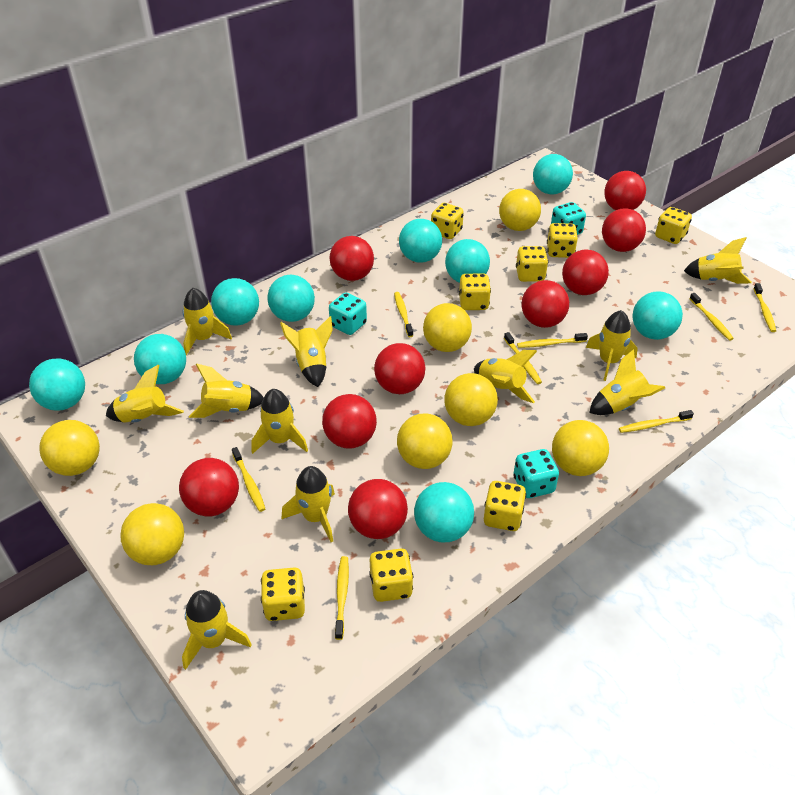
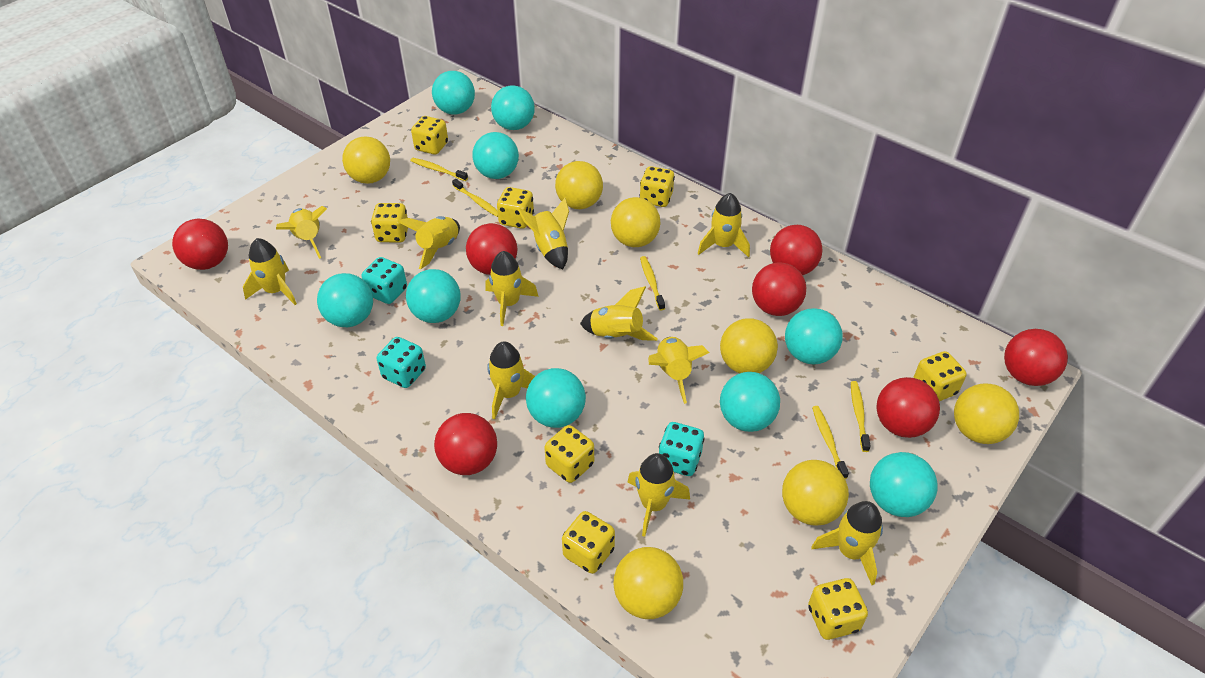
red ball: [179,458,239,516] [322,394,377,449] [329,236,374,281] [348,479,408,539] [374,343,425,394] [522,280,569,328] [562,249,609,295] [602,208,646,252] [604,171,646,210] = 9 -> [172,219,228,270] [434,413,497,475] [466,223,517,275] [752,262,806,316] [770,225,823,275] [876,377,940,438] [1004,329,1068,386] = 7
yellow toothbrush: [232,447,265,512] [335,556,349,640] [394,292,413,337] [504,332,542,384] [517,333,588,348] [619,410,694,433] [689,293,734,341] [753,283,776,332] = 8 -> [410,158,468,181] [452,179,498,217] [640,256,665,311] [812,406,849,479] [851,381,871,452] = 5

